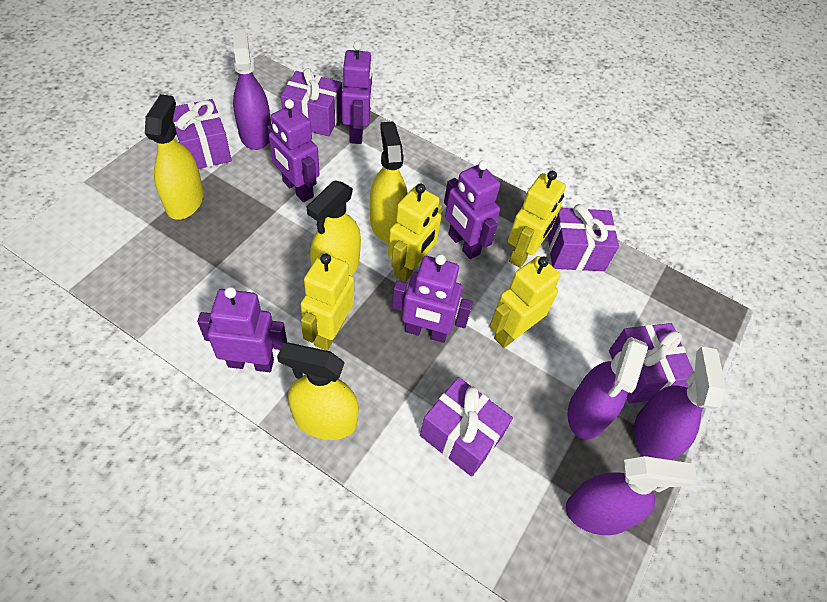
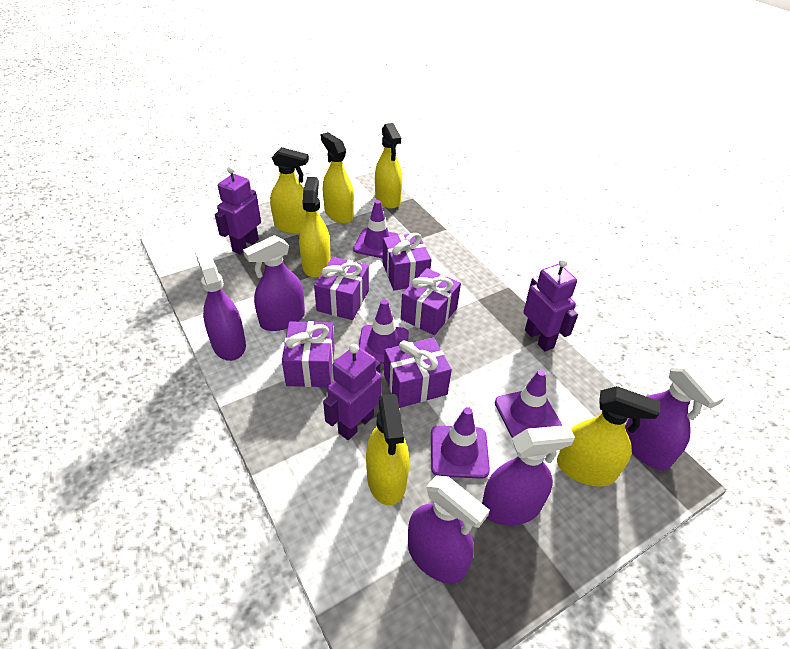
purple robot: [197,287,287,372] [268,99,320,202] [342,41,373,144] [392,254,473,343] [444,160,500,259] = 5 -> [215,166,261,254] [323,344,382,440] [523,259,578,352] = 3
purple spray bottle: [233,30,271,150] [566,456,697,535] [568,337,648,440] [634,347,726,460] = 4 -> [195,250,246,361] [243,235,305,331] [408,475,490,584] [482,425,575,525] [625,364,725,470] = 5
purple traffic cone: none = 0 -> [353,200,399,259] [359,300,409,364] [431,407,490,479] [495,369,562,438] = 4
yellow robot: [300,253,354,351] [388,184,442,282] [490,256,561,348] [508,171,566,268] = 4 -> none = 0
yellow spray bottle: [145,94,204,220] [277,342,359,440] [307,181,361,276] [370,122,408,243] = 4 -> [270,147,309,234] [299,177,331,278] [320,132,354,224] [366,394,409,505] [375,123,402,209] [557,386,660,487] = 6

